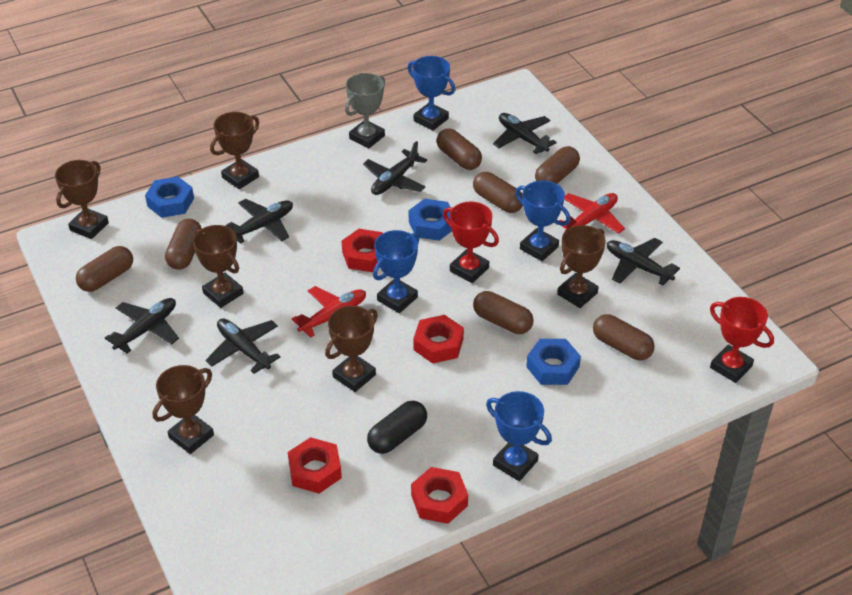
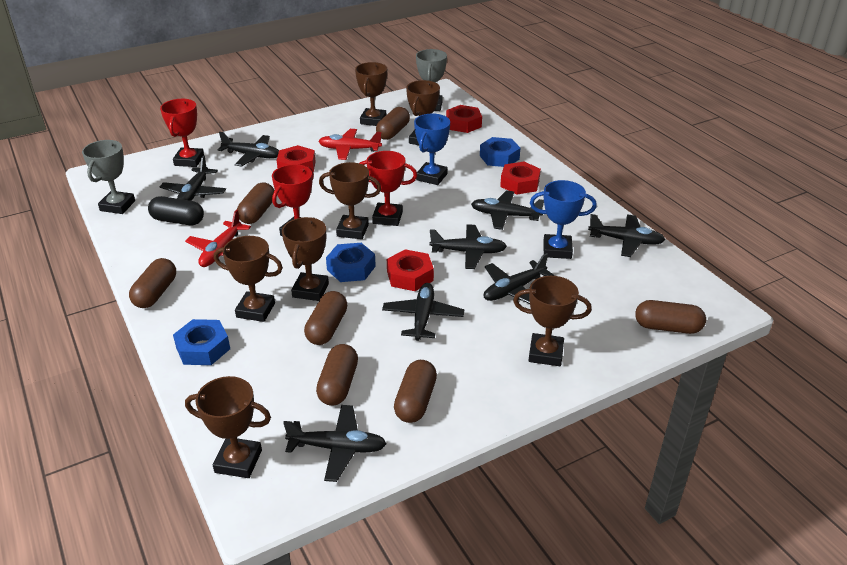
black plane: [105,298,179,354] [206,319,280,374] [226,199,293,244] [363,141,427,195] [493,113,557,154] [607,238,680,286] = 6 -> [160,155,226,201] [218,132,279,167] [283,405,387,482] [382,283,464,341] [430,224,507,269] [471,190,544,230] [484,253,554,304] [588,214,665,257] = 8
blue trophy: [373,230,419,313] [408,56,455,131] [486,391,552,481] [515,180,570,261] = 4 -> [414,113,450,185] [530,180,597,259] = 2
brown trophy: [55,160,109,239] [153,365,214,454] [193,225,244,308] [210,112,259,189] [325,306,378,392] [557,225,606,308] = 6 -> [185,376,271,478] [214,236,283,322] [282,217,329,301] [319,162,381,239] [355,62,387,126] [406,80,440,145] [513,276,592,366] = 7
grey trophy: [345,73,385,148] = 1 -> [82,140,135,214] [416,49,447,111] = 2
red trophy: [443,201,499,283] [710,297,774,383] = 2 -> [160,99,204,167] [272,164,314,236] [359,151,417,226] = 3

